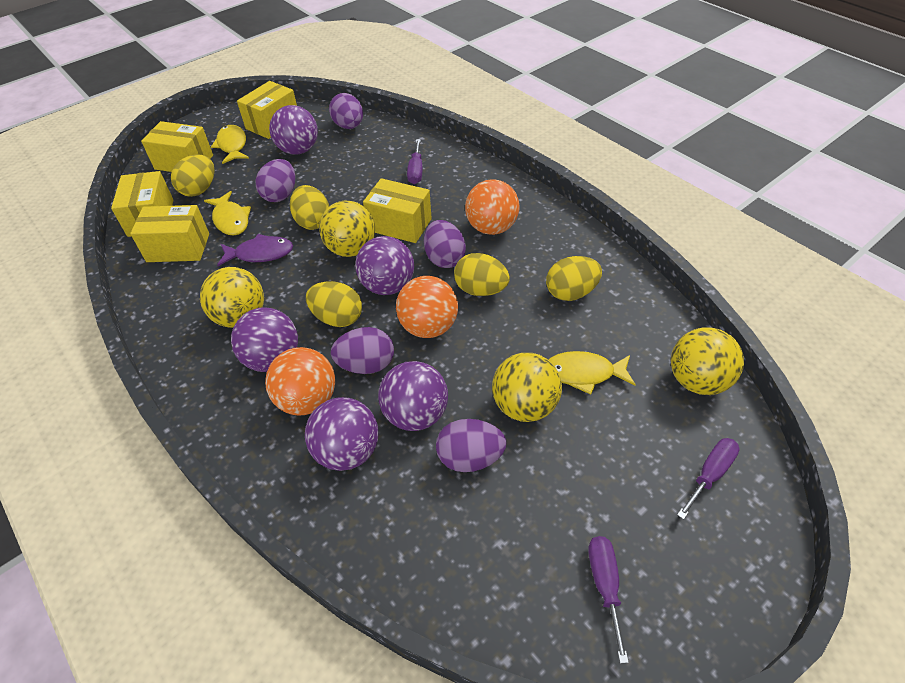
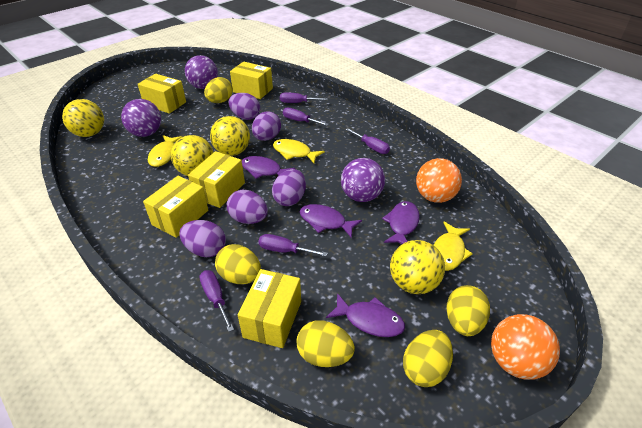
orange ball: [265,347,335,416] [396,276,458,338] [465,179,519,235] = 3 -> [416,158,462,203] [491,314,560,380] = 2
purple ball: [231,308,298,372] [269,105,318,155] [305,397,378,471] [355,236,414,295] [378,361,448,431] = 5 -> [121,99,161,137] [185,55,218,89] [341,158,385,202] = 3
purple fish: [217,234,293,266] = 1 -> [242,156,295,179] [300,204,362,238] [326,293,405,337] [382,201,420,244] = 4
purple screwdriver: [407,139,422,184] [588,536,629,664] [677,438,740,520] = 3 -> [199,270,234,332] [258,234,327,256] [280,93,328,103] [283,107,329,126] [345,128,390,154] = 5

